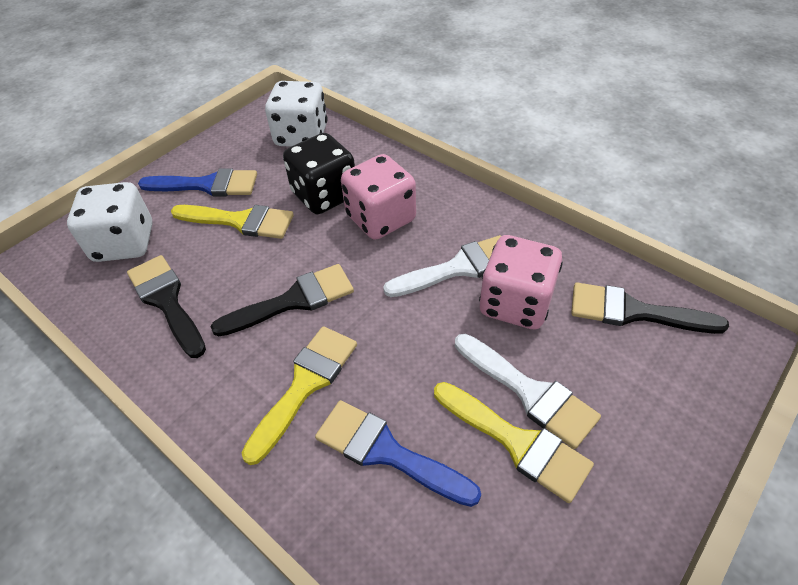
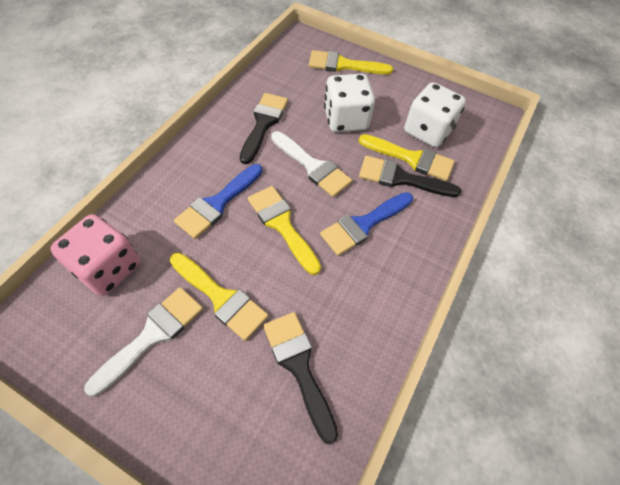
black dice: [283,133,355,214] = 1 -> none = 0
pink dice: [341,154,416,240] [479,235,563,329] = 2 -> [50,214,140,296] = 1
yellow brush: [171,205,294,239] [242,326,357,465] [434,382,594,503] = 3 -> [170,253,268,341] [248,186,321,275] [309,50,393,75] [359,134,455,181] = 4

